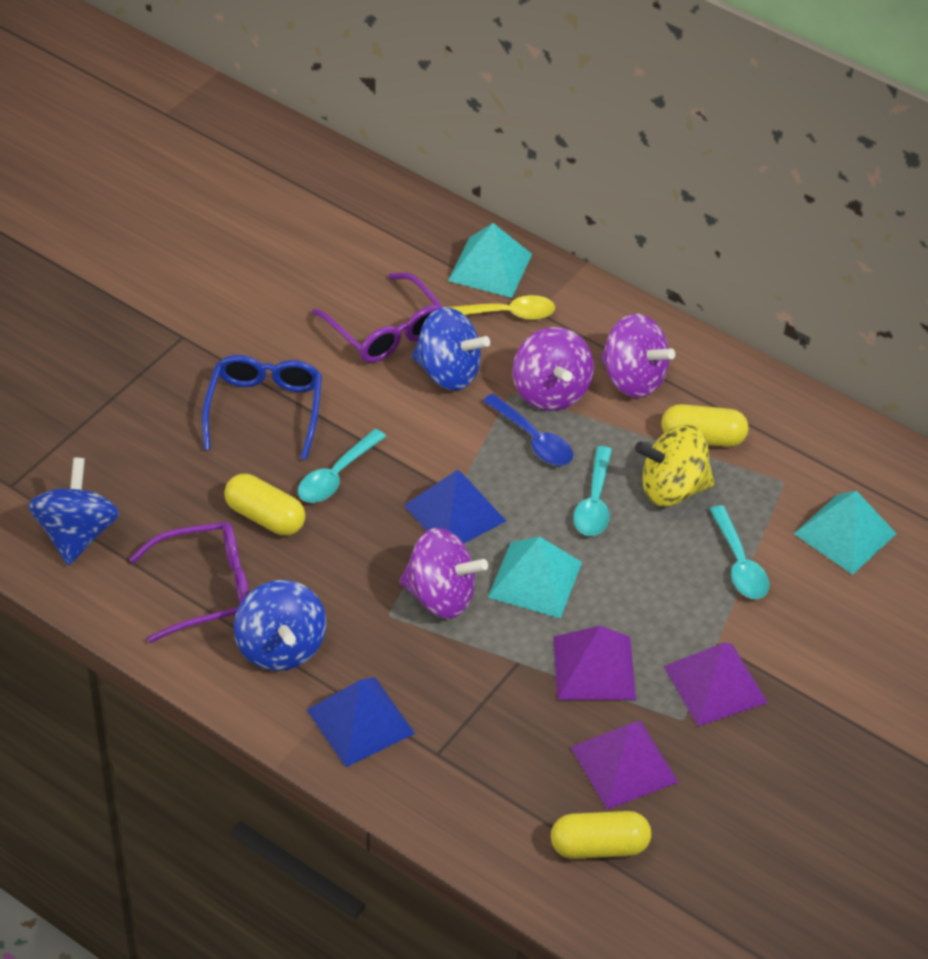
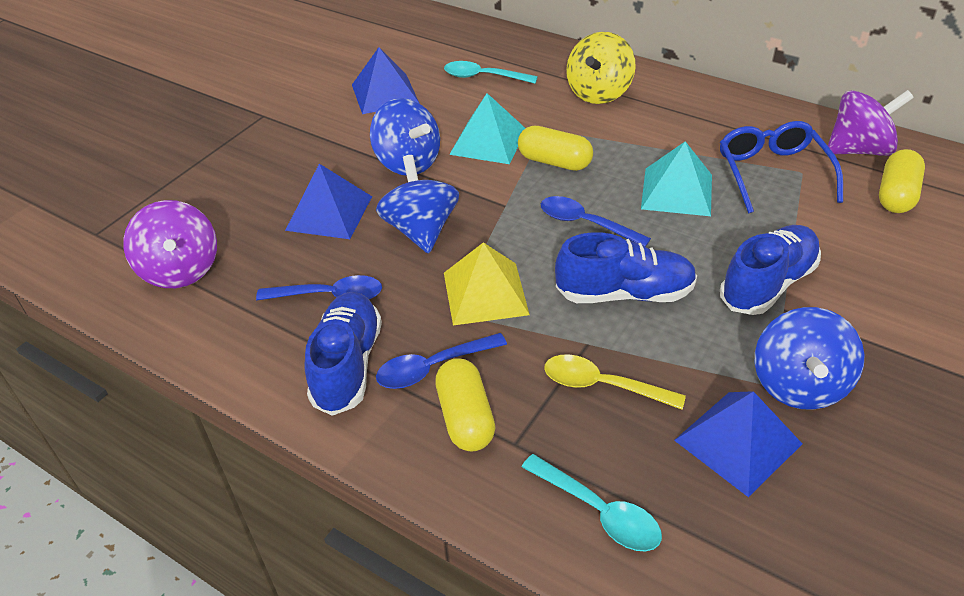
blue pyramid: [306,677,415,767] [404,469,506,544] = 2 -> [285,164,372,239] [352,47,420,114] [674,391,802,497] = 3
blue shoe: none = 0 -> [304,292,382,416] [555,232,697,303] [720,225,821,315] = 3
blue spoon: [483,394,573,466] = 1 -> [256,275,382,300] [376,333,507,389] [541,196,651,247] = 3
purple glasses: [129,522,249,643] [312,272,443,363] = 2 -> none = 0
purple pyramid: [554,626,636,700] [571,721,679,809] [663,642,768,726] = 3 -> none = 0
purple spinning top: [399,528,488,619] [513,327,594,411] [601,314,675,398] = 3 -> [123,200,217,288] [828,90,914,156] = 2
turquoise pyramid: [448,223,532,298] [488,537,582,618] [794,491,897,575] = 3 -> [449,93,526,164] [641,141,712,216] = 2
turquoise spoon: [298,429,386,503] [573,446,612,536] [710,505,769,599] = 3 -> [444,61,538,84] [522,454,662,551] = 2
yellow pyramid: none = 0 -> [444,242,530,326] = 1

